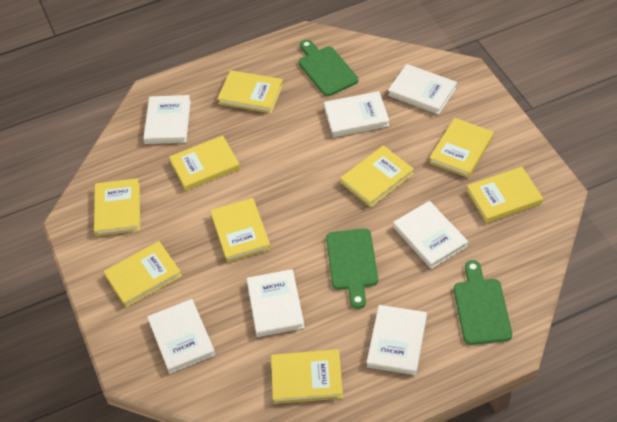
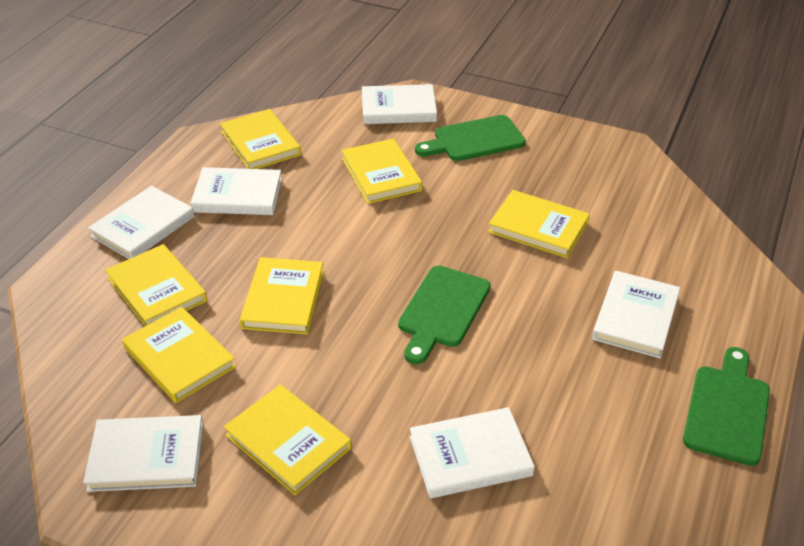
white book: [143,95,191,144] [147,299,215,374] [247,269,305,337] [324,91,389,137] [367,305,427,375] [388,64,457,114] [393,201,468,269] = 7 -> [83,415,204,492] [88,186,194,259] [190,167,282,215] [362,84,437,124] [410,407,535,498] [592,271,680,358] = 6
yellow book: [94,178,140,236] [103,241,182,307] [169,135,240,191] [210,198,271,262] [217,70,283,113] [271,349,343,404] [340,145,414,208] [429,118,494,178] [466,167,543,223] = 9 -> [105,244,207,326] [122,306,236,403] [220,109,301,169] [224,384,351,495] [240,257,324,334] [342,138,422,204] [488,190,590,258] = 7

